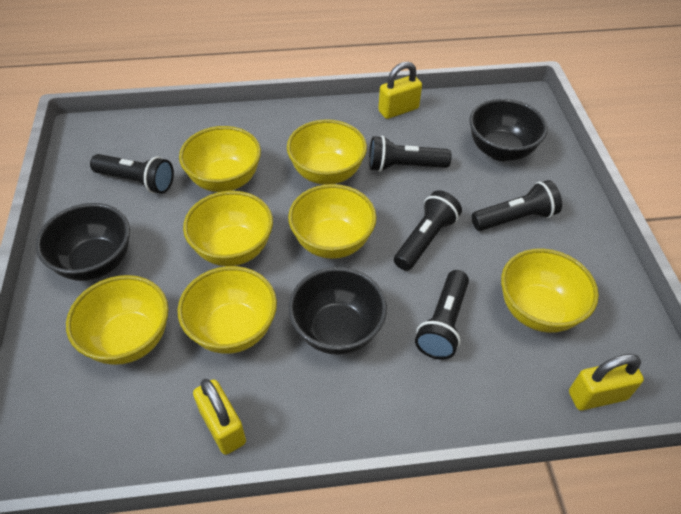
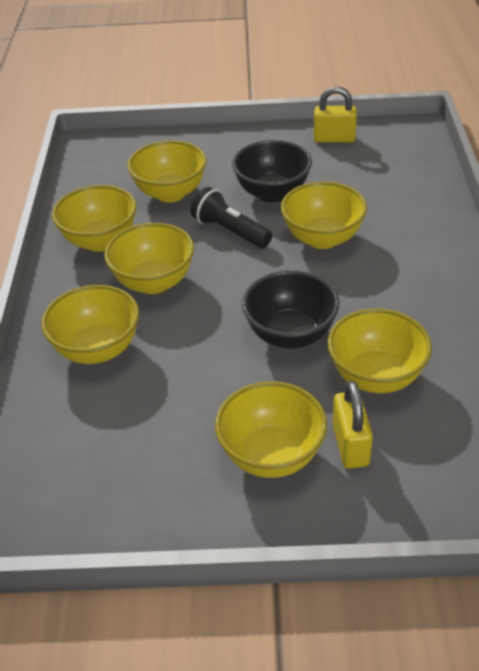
black bowl: [36,203,130,281] [288,267,387,355] [469,99,548,161] = 3 -> [232,140,312,202] [242,270,339,349] = 2
black flashlight: [90,154,174,194] [369,136,452,172] [394,190,462,271] [415,270,469,360] [471,180,562,231] = 5 -> [191,187,272,248] = 1
yellow padlock: [193,379,246,455] [378,62,422,119] [569,354,644,410] = 3 -> [314,86,357,143] [333,381,373,469] = 2

